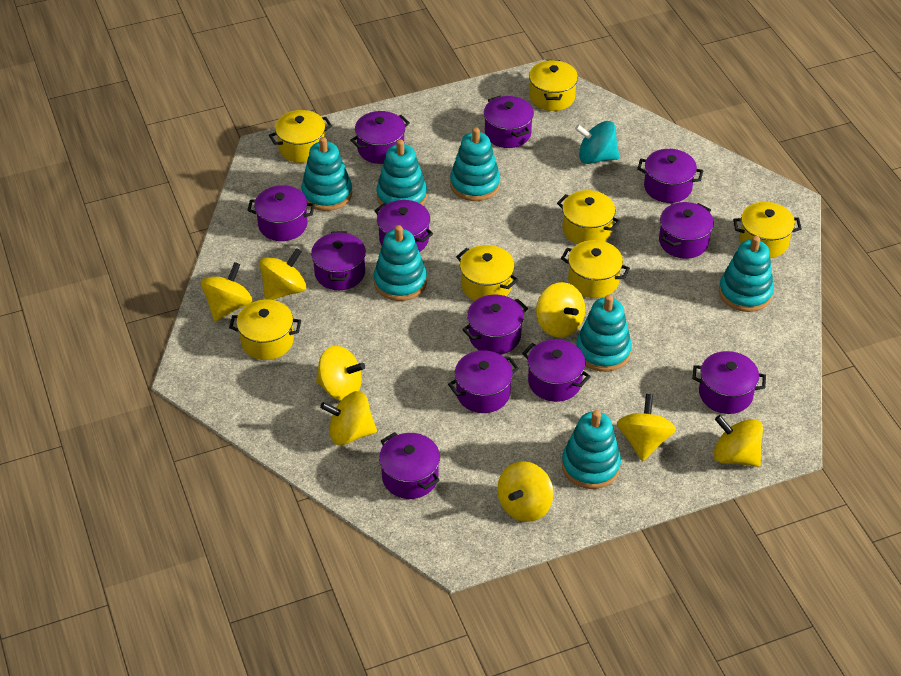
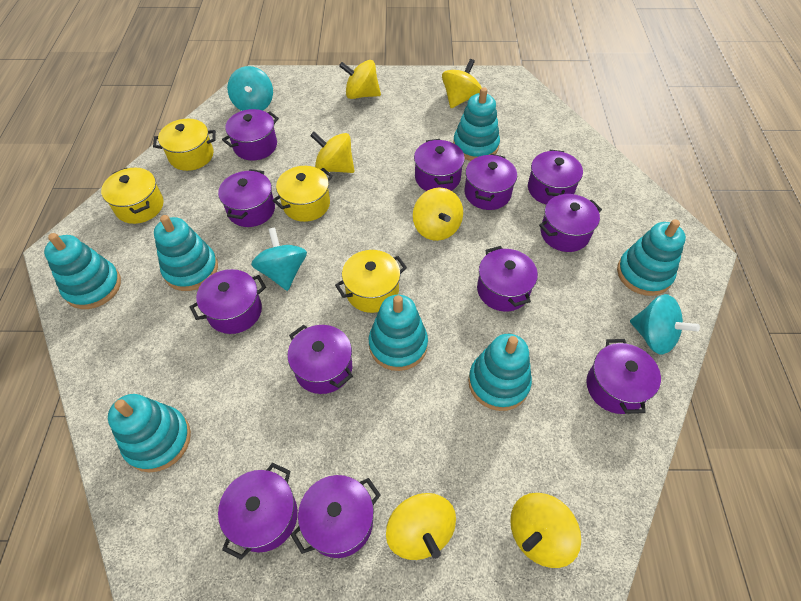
turquoise spinning top: [575,121,619,164] = 1 -> [227,66,273,111] [251,227,307,291] [630,294,700,354] = 3
yellow pot: [229,300,301,360] [269,110,332,163] [456,245,518,301] [529,60,578,111] [557,190,621,244] [561,240,630,298] [733,202,802,258] = 7 -> [101,167,163,224] [153,119,216,171] [272,166,333,222] [335,250,407,313] = 4
yellow spinning top: [201,262,252,321] [259,248,306,300] [316,346,365,401] [320,391,377,445] [497,461,554,522] [536,282,585,337] [617,394,676,461] [714,415,763,467] = 8 -> [310,132,354,173] [339,60,381,99] [386,493,456,560] [413,187,463,241] [442,59,482,108] [510,493,581,568] = 6

